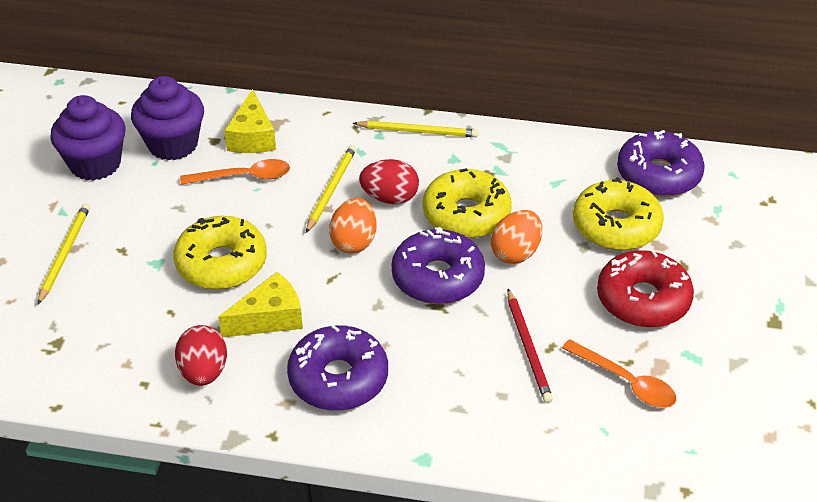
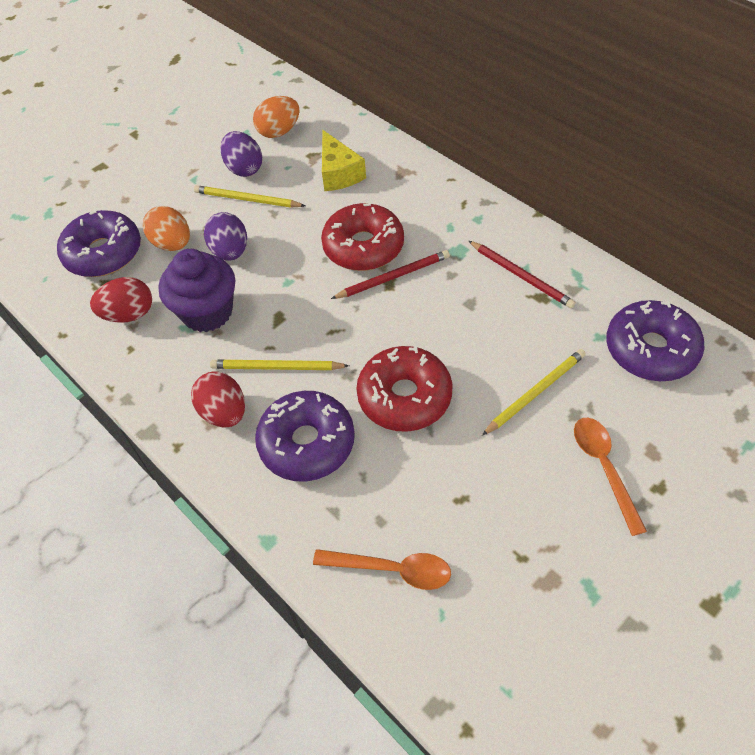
purple cupcake: [50,95,125,181] [131,76,204,160] = 2 -> [159,249,235,332] = 1
purple egg: none = 0 -> [204,212,247,261] [220,131,262,177] = 2
red donut: [597,250,694,328] = 1 -> [321,203,404,271] [356,346,452,432] = 2
red pencil: [507,289,553,403] = 1 -> [331,250,450,299] [469,241,576,308] = 2
yellow cheese: [218,272,303,337] [224,89,276,153] = 2 -> [322,130,366,191] = 1
yellow donut: [173,216,267,290] [423,168,512,238] [573,177,664,250] = 3 -> none = 0

